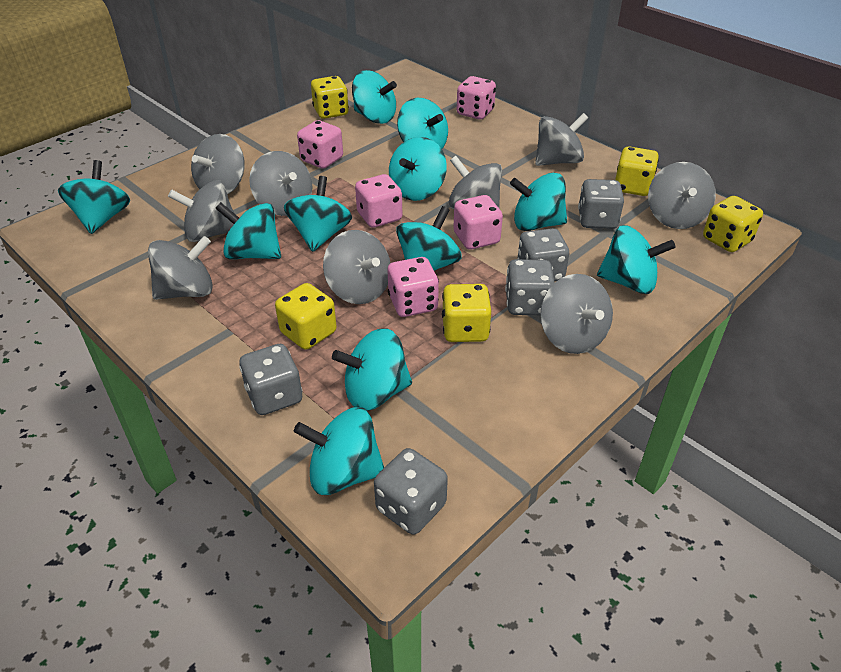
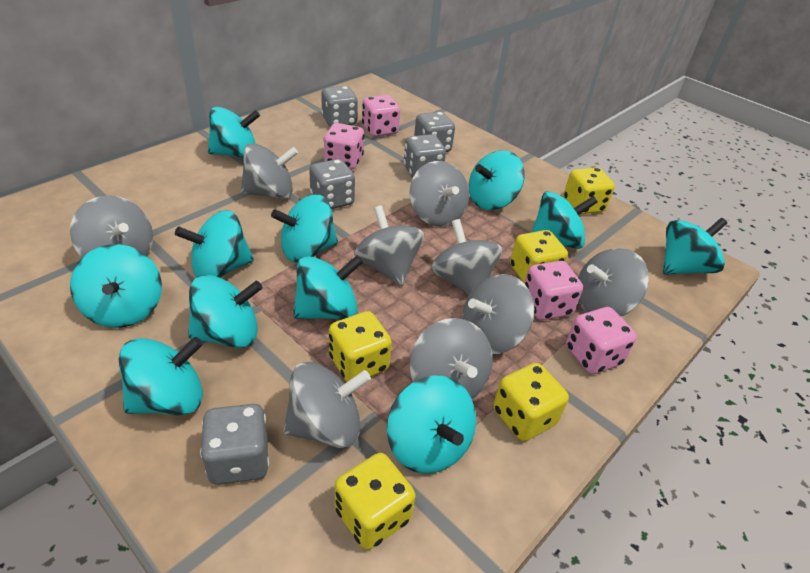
pink dice: [297,120,343,169] [355,174,402,228] [388,257,439,317] [453,195,503,250] [457,76,496,120] = 5 -> [324,123,364,169] [362,95,400,137] [524,261,583,320] [566,307,637,374] = 4

